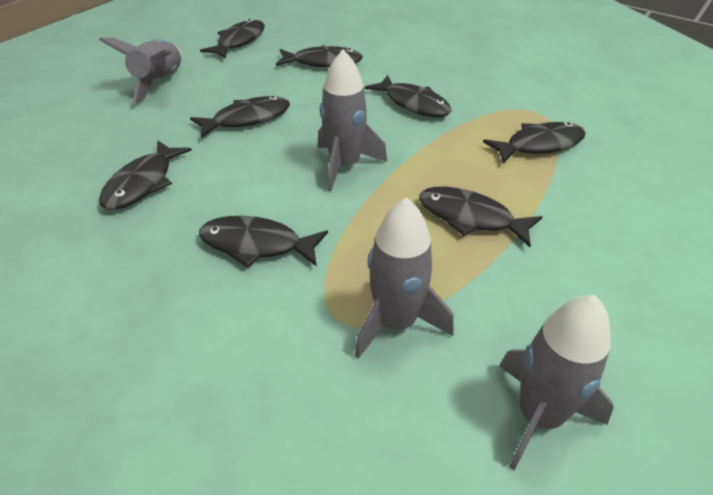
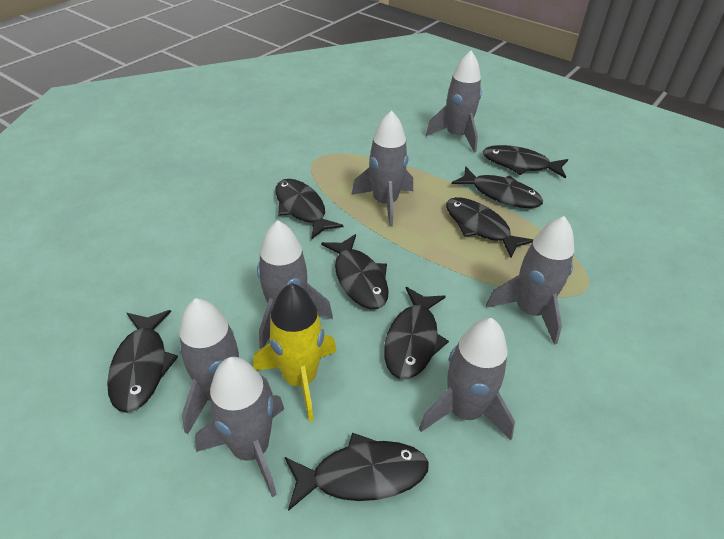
grey rocket: [99,37,182,105] [317,50,387,192] [355,197,454,359] [499,295,614,470] = 4 -> [179,298,273,434] [195,357,284,497] [257,220,333,348] [351,110,413,227] [419,318,515,441] [426,51,482,153] [486,216,574,345] = 7
yellow rocket: none = 0 -> [253,283,337,422] = 1

